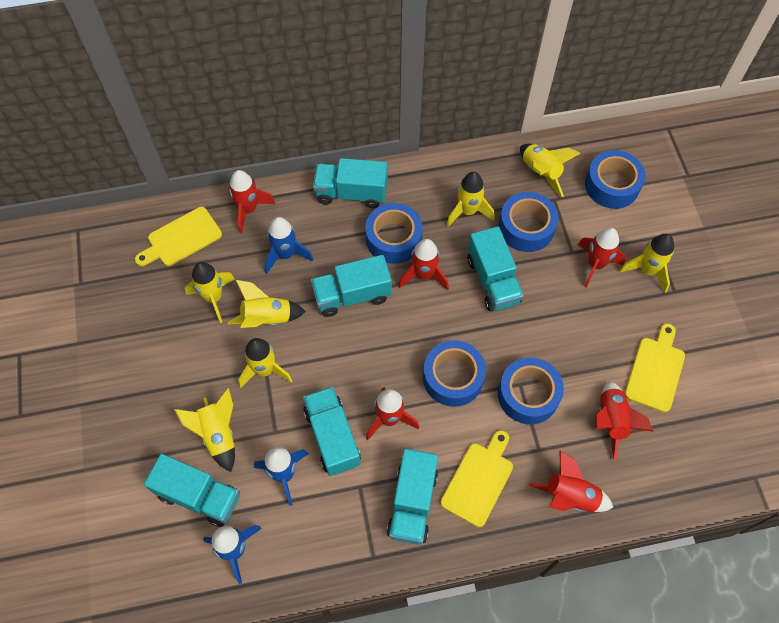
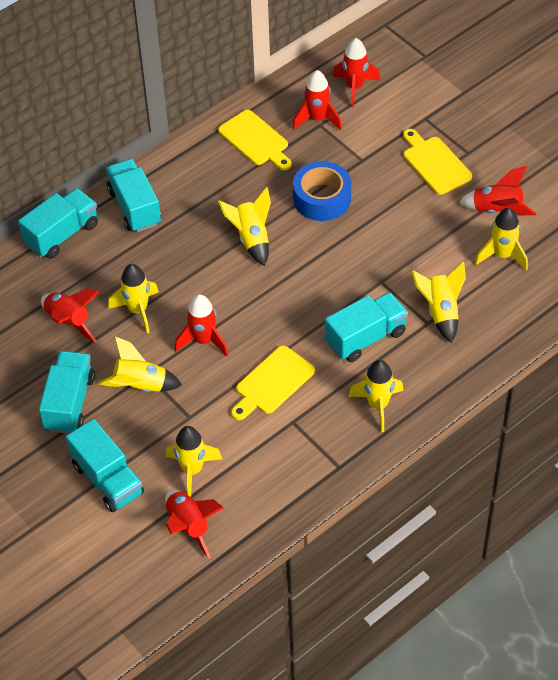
blue rocket: [203,525,262,584] [254,447,308,506] [264,217,313,274] = 3 -> none = 0
blue tape: [365,203,423,264] [423,340,486,407] [498,358,564,424] [499,192,559,252] [585,150,645,209] = 5 -> [293,161,351,221] = 1
turquoise truck: [144,454,240,527] [303,387,361,476] [311,255,392,317] [313,158,387,208] [387,449,438,545] [468,226,524,312] = 6 -> [18,188,98,259] [39,351,95,434] [66,419,144,512] [106,159,161,232] [325,292,408,362] = 5

